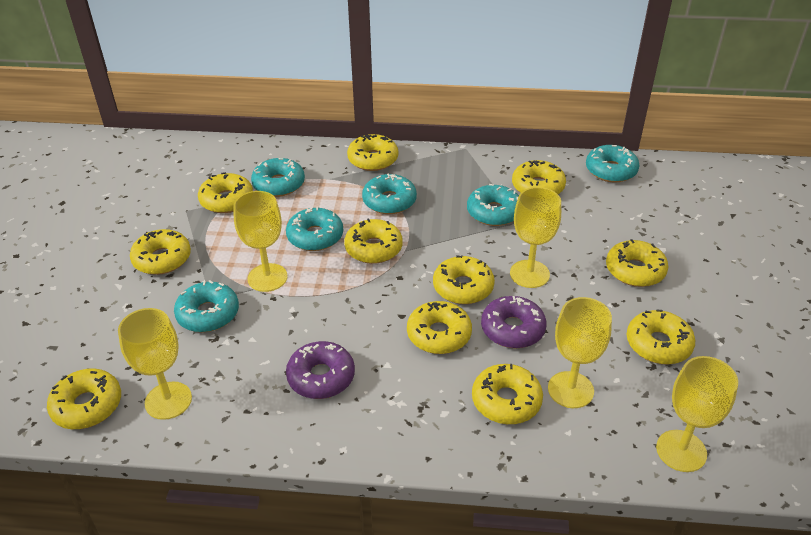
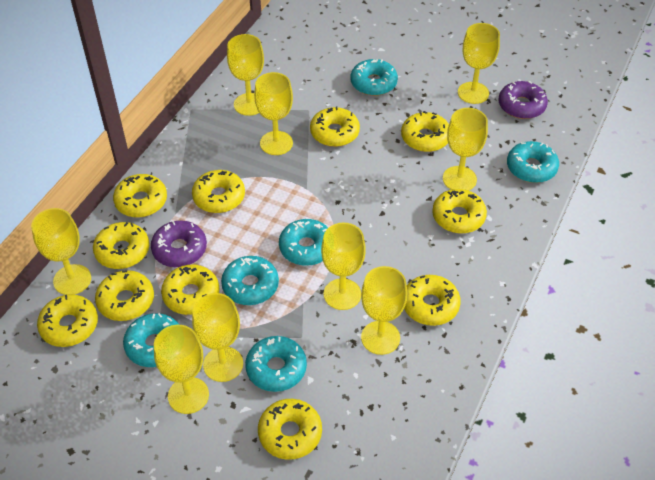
yellow goblet: [118,308,192,420] [233,191,288,292] [510,187,561,288] [548,297,612,408] [656,356,738,472] = 5 -> [31,208,91,295] [154,325,209,414] [192,293,243,382] [227,34,264,116] [254,72,293,155] [321,223,366,310] [361,266,407,355] [443,108,488,191] [458,23,500,104] = 9

